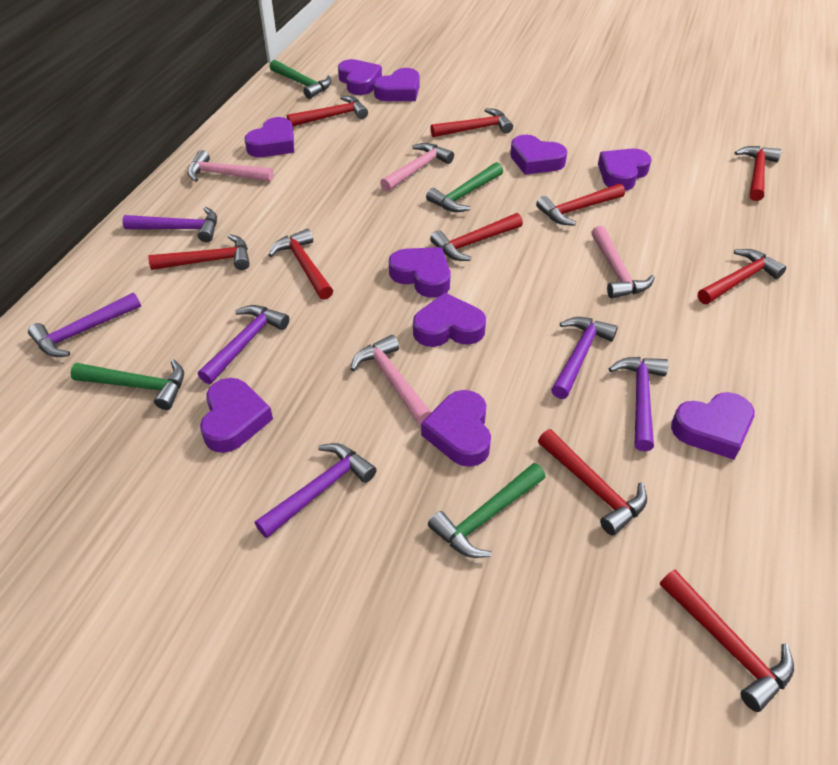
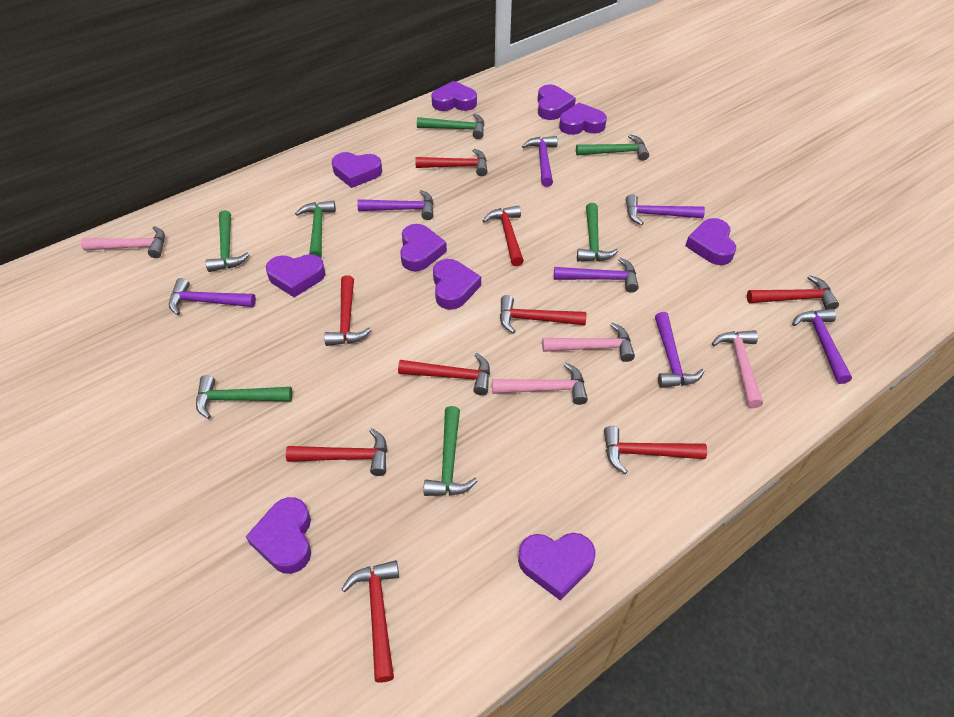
green hammer: [70,359,184,410] [270,60,331,99] [426,162,503,212] [428,463,546,558] = 4 -> [196,375,293,419] [206,210,250,272] [295,200,336,258] [417,113,484,139] [424,406,478,496] [576,134,649,161] [577,203,618,261] = 7
purple hammer: [28,293,141,357] [122,207,217,242] [198,305,289,384] [255,443,377,538] [551,317,618,399] [609,357,668,451] = 6 -> [169,278,256,315] [357,190,434,220] [522,136,558,187] [554,258,639,293] [626,194,705,225] [655,312,705,388] [792,309,852,384] = 7
red hammer: [148,234,250,270] [268,229,333,300] [287,96,368,126] [430,108,513,137] [430,213,523,261] [536,183,625,225] [538,429,647,535] [660,570,794,712] [698,249,786,304] [735,146,782,201] = 10 -> [286,428,387,476] [324,275,371,346] [341,560,399,683] [398,353,490,395] [415,149,488,176] [483,205,524,266] [500,295,587,333] [604,426,707,474] [747,275,839,310] = 9

